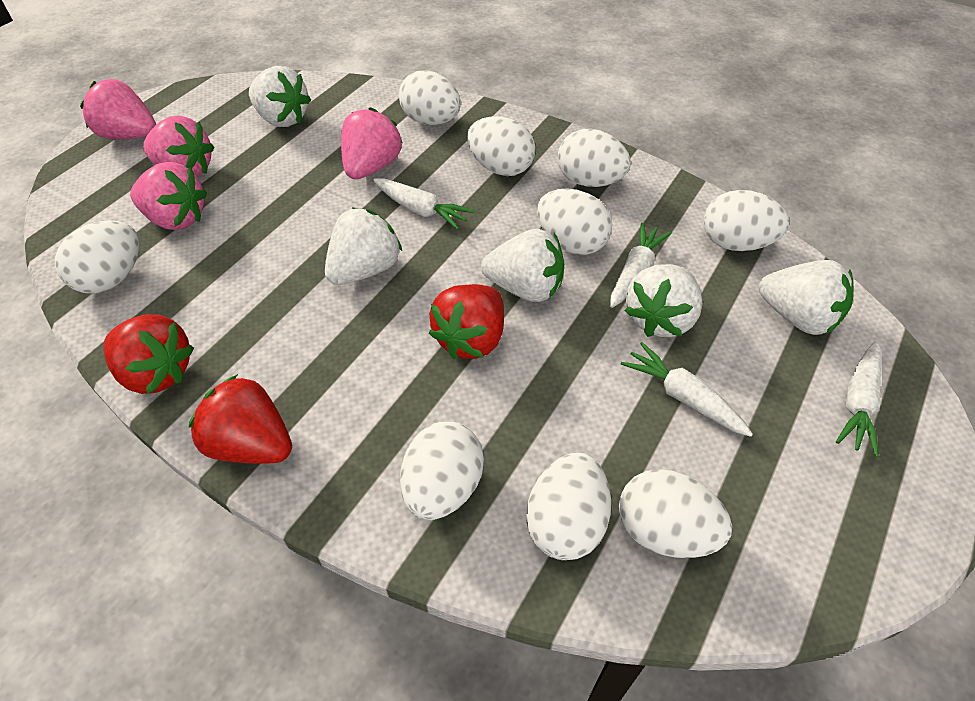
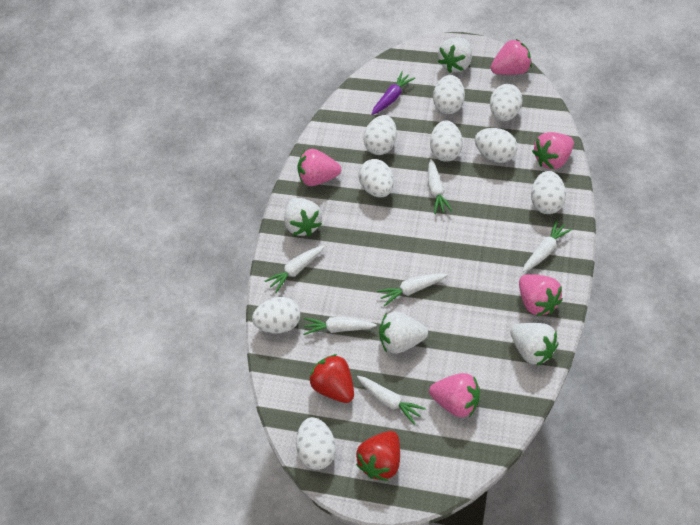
pink strawberry: [80,79,156,140] [130,162,207,230] [143,116,215,177] [341,107,402,179] = 4 -> [297,149,341,186] [429,373,480,417] [491,39,532,75] [519,274,563,316] [532,132,574,169] = 5
purple carrot: none = 0 -> [371,72,415,115] = 1
red strawberry: [103,314,194,394] [189,374,292,464] [429,284,504,359] = 3 -> [309,354,354,403] [356,431,400,481] = 2
white carrot: [373,178,474,230] [610,222,672,308] [621,342,753,437] [836,341,882,457] = 4 -> [265,245,325,293] [303,317,377,335] [357,376,426,425] [377,273,448,306] [428,159,453,214] [522,220,572,272] = 6
white strawberry: [249,66,311,127] [325,207,402,285] [481,229,564,302] [625,264,702,337] [759,260,854,335] = 5 -> [284,198,322,236] [379,312,428,354] [438,38,472,73] [510,323,558,366] = 4

